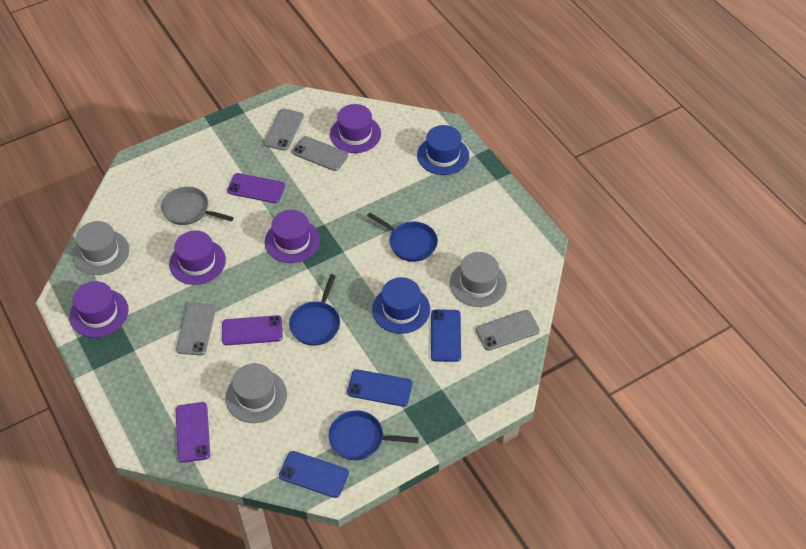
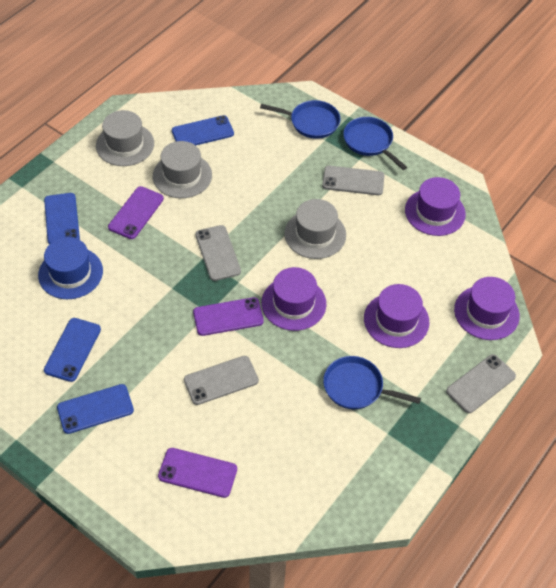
blue hat: [372,277,430,334] [417,125,469,175] = 2 -> [38,237,103,299] = 1
blue phone: [279,451,349,498] [347,369,412,407] [431,309,461,362] = 3 -> [44,193,80,244] [44,318,101,382] [57,384,134,434] [172,115,234,146] = 4
grey pan: [161,187,234,225] = 1 -> none = 0

